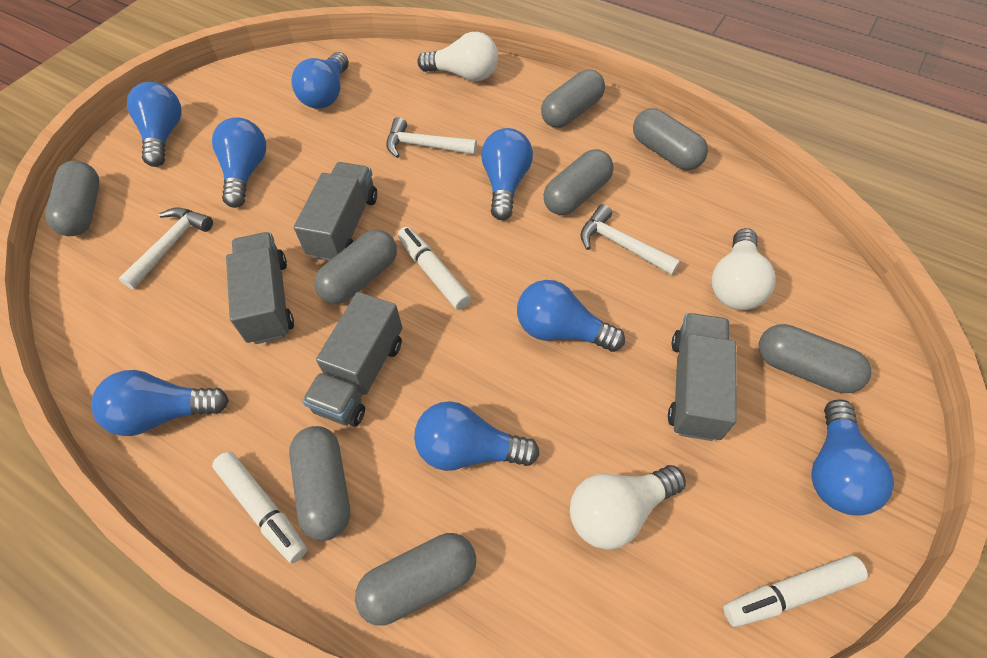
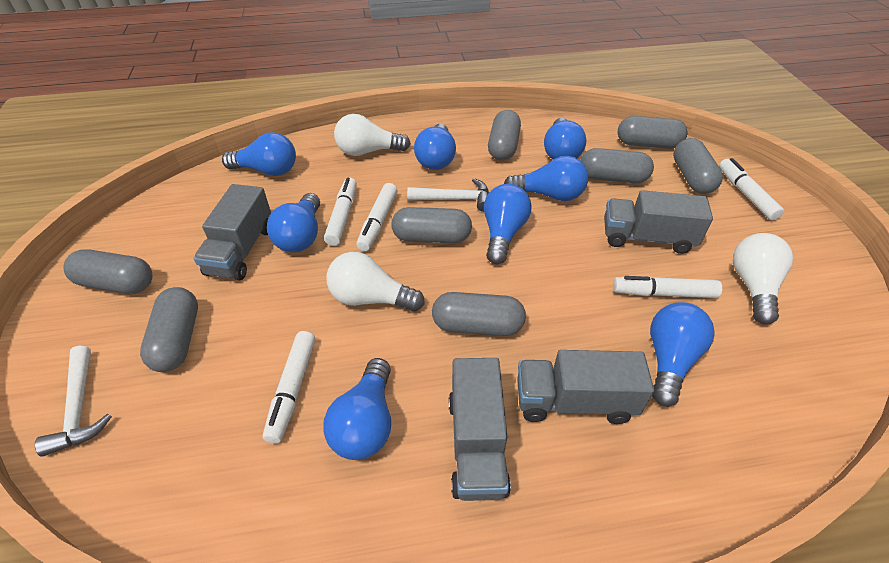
white hammer: [118,207,213,289] [386,117,477,158] [581,204,681,275] = 3 -> [35,345,112,457] [407,178,489,212] = 2
white marker: [212,452,307,563] [398,227,471,310] [723,555,868,627] = 3 -> [263,331,315,444] [324,178,357,246] [356,183,398,251] [613,276,722,298] [719,158,784,221] = 5

